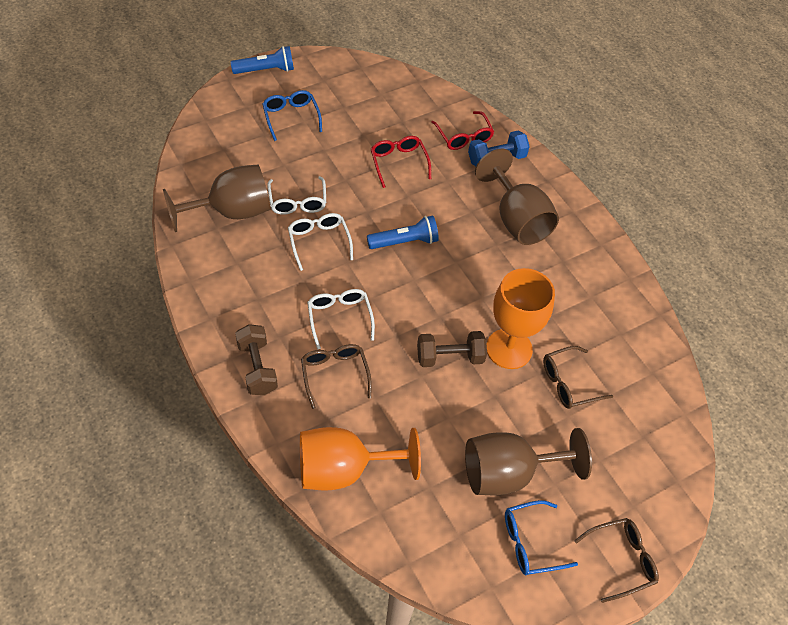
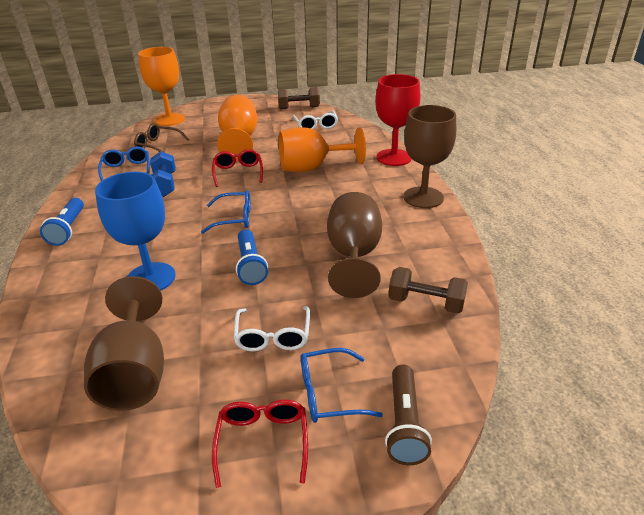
blue glasses: [262,90,322,141] [505,500,578,575] = 2 -> [98,147,150,181] [201,190,250,234] [301,348,383,423] = 3
blue goblet: none = 0 -> [95,172,176,291] = 1
brown flashlight: none = 0 -> [385,365,432,465] = 1
brown glasses: [301,344,372,409] [543,346,613,409] [574,518,659,603] = 3 -> [134,123,189,153] = 1
orange goblet: [300,427,421,491] [487,268,555,369] = 2 -> [138,47,185,126] [217,95,257,161] [279,127,366,172] = 3
red goblet: none = 0 -> [375,74,420,166] = 1
white glasses: [267,176,326,215] [288,213,353,271] [307,289,375,349] = 3 -> [234,307,310,351] [292,110,338,129] = 2

